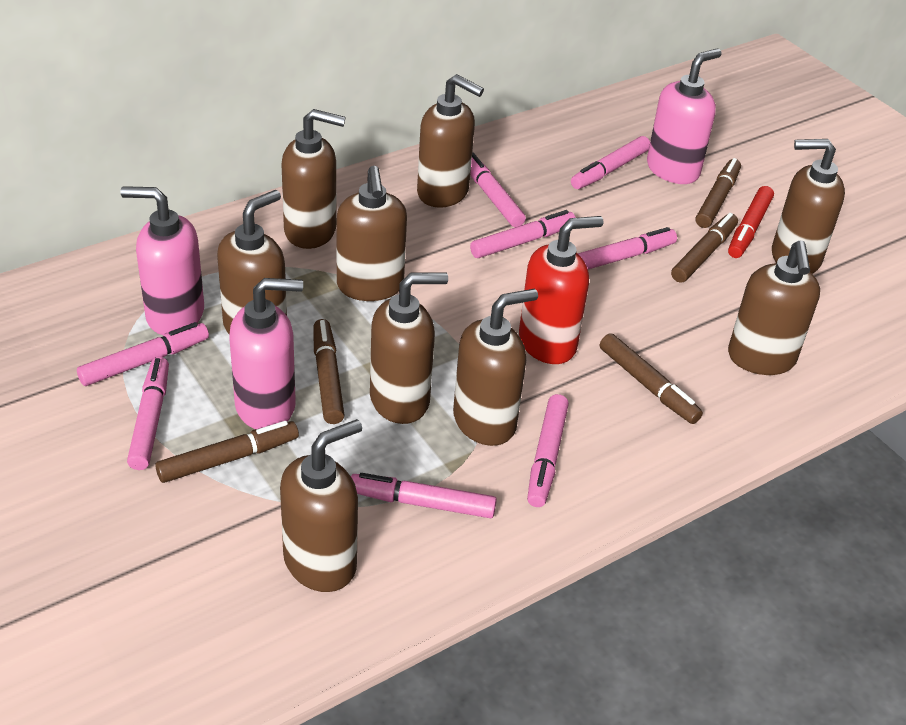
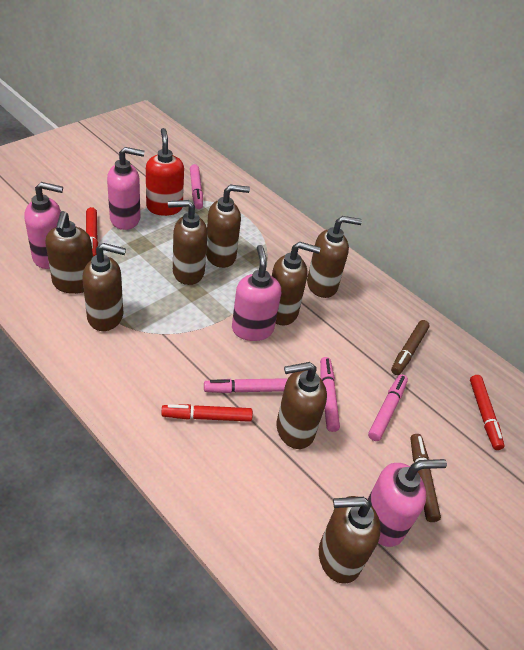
brown marker: [155,421,299,483] [313,319,345,424] [600,333,703,424] [671,213,738,283] [696,158,741,228] = 5 -> [391,320,430,375] [410,434,441,522] = 2
brown soap dispenser: [217,190,287,335] [280,419,362,592] [281,109,346,249] [337,166,407,301] [370,272,448,424] [417,74,484,208] [453,289,538,446] [728,240,820,375] [772,139,845,274] = 9 -> [45,211,93,294] [82,243,126,331] [168,200,208,285] [206,185,250,268] [272,242,320,325] [276,362,327,449] [307,216,362,298] [319,496,381,584] = 8
pink marker: [77,322,209,386] [127,357,169,470] [351,473,497,518] [470,152,526,227] [470,210,576,258] [527,394,569,507] [571,136,650,189] [578,227,677,269] = 8 -> [190,164,203,209] [204,378,288,393] [320,357,340,432] [368,374,408,441] = 4
pink soap dispenser: [121,186,204,335] [229,278,303,429] [647,48,722,184] = 3 -> [25,182,63,269] [107,147,145,230] [232,245,281,341] [368,459,447,547] = 4
red marker: [728,186,774,258] = 1 -> [86,207,98,257] [161,404,253,422] [470,375,505,450] = 3

